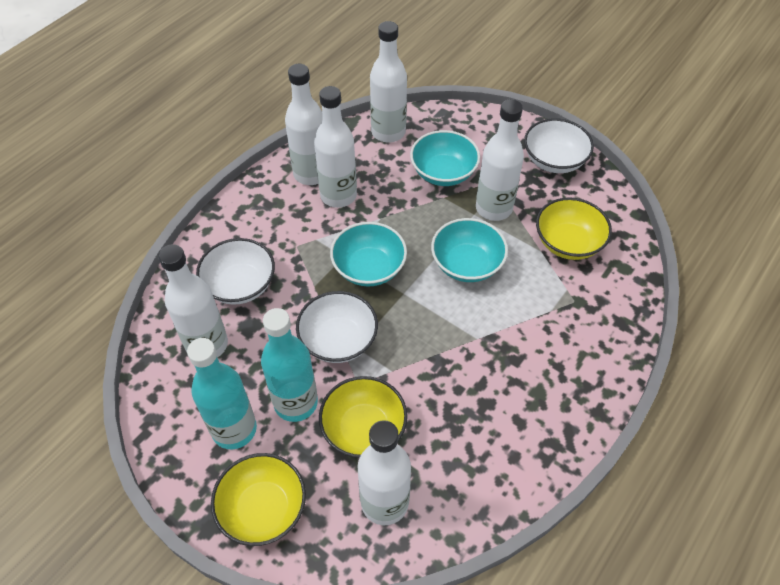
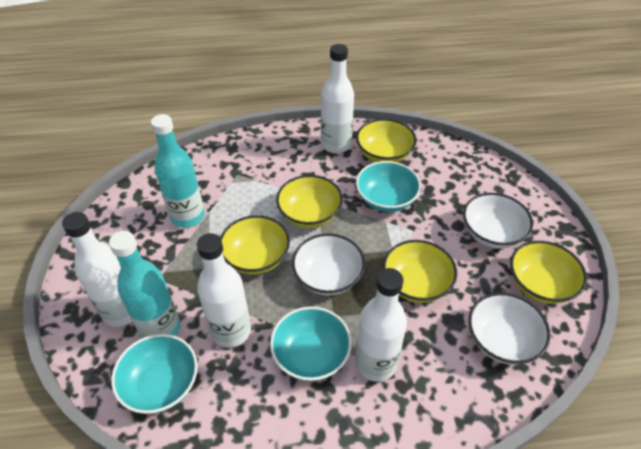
white bottle: [158,244,228,358] [285,64,323,185] [314,86,357,208] [358,420,411,525] [370,21,407,143] [476,99,524,221] = 6 -> [62,212,132,327] [197,233,251,348] [321,44,354,153] [355,268,407,382] = 4
yellow bowl: [211,453,306,546] [319,376,408,458] [536,197,612,260] = 3 -> [220,215,290,274] [276,175,343,228] [356,119,417,162] [383,240,457,303] [510,241,587,304] = 5

